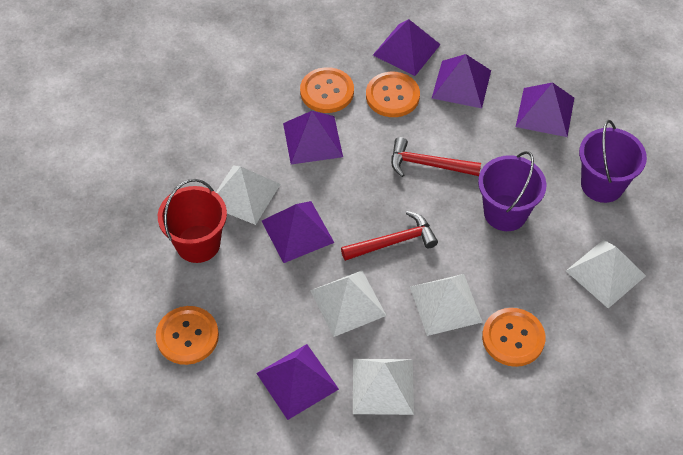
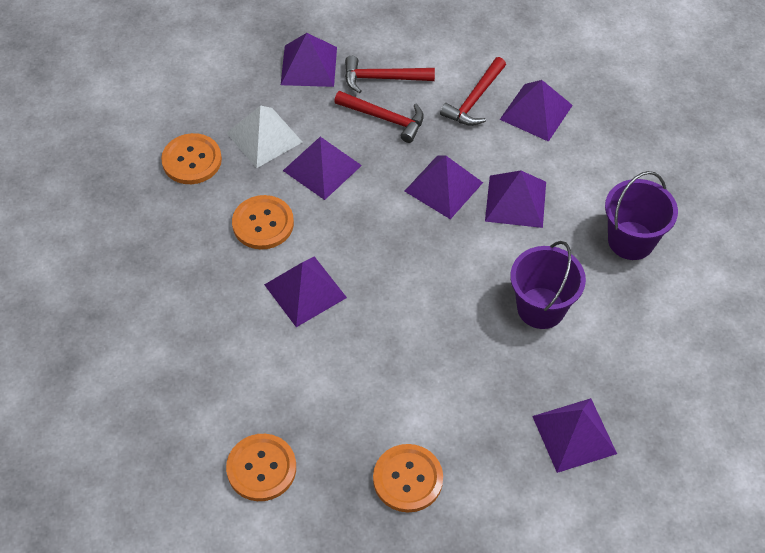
purple pyramid: [256,344,339,420] [262,201,334,263] [283,111,343,165] [373,19,441,76] [432,54,491,108] [516,82,574,137] = 6 -> [264,256,347,327] [281,33,337,87] [283,137,362,200] [405,155,483,219] [485,171,546,228] [500,80,573,142] [532,398,617,473] = 7
red bucket: [158,179,227,263] = 1 -> none = 0
red hammer: [341,211,438,261] [391,137,481,177] = 2 -> [334,91,424,143] [345,56,435,93] [440,57,506,126] = 3
white pyramid: [216,165,280,225] [310,270,387,337] [353,359,414,415] [410,274,482,336] [566,240,646,308] = 5 -> [227,105,302,168] = 1

